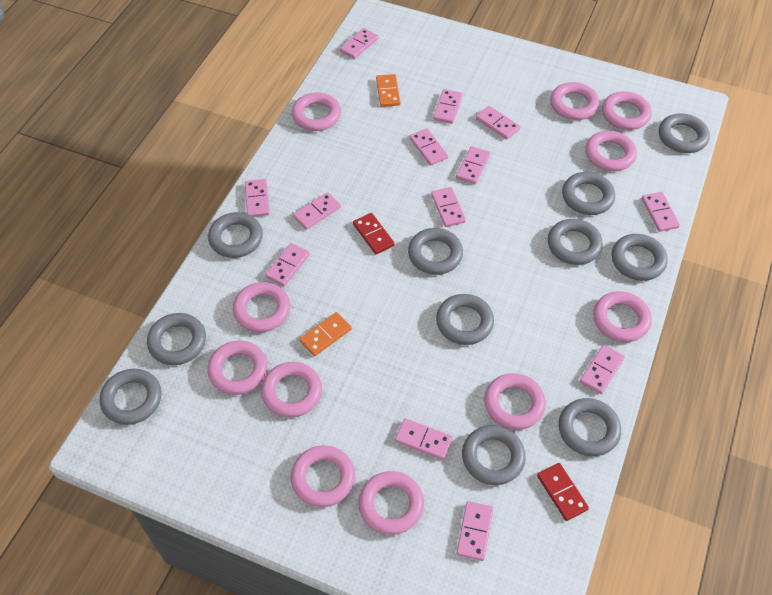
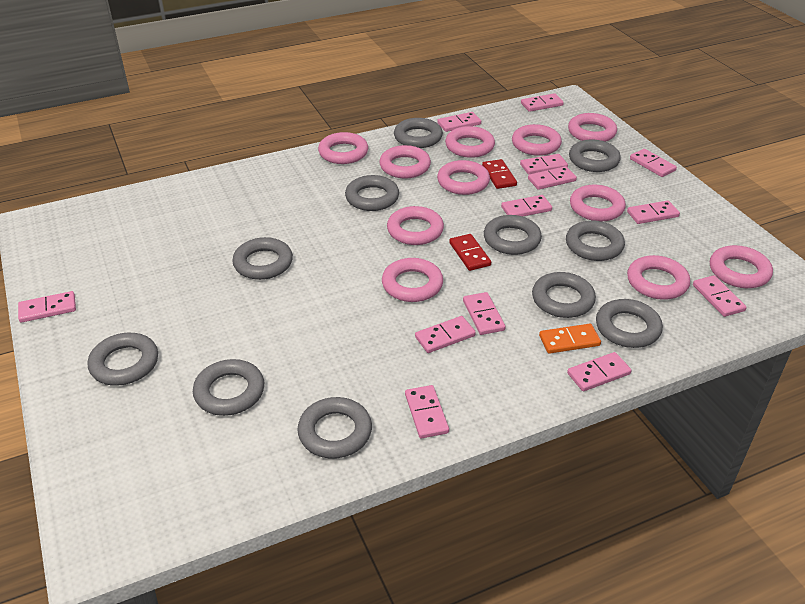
orange domino: [299,312,352,356] [376,74,400,107] = 2 -> [539,324,601,354] = 1

